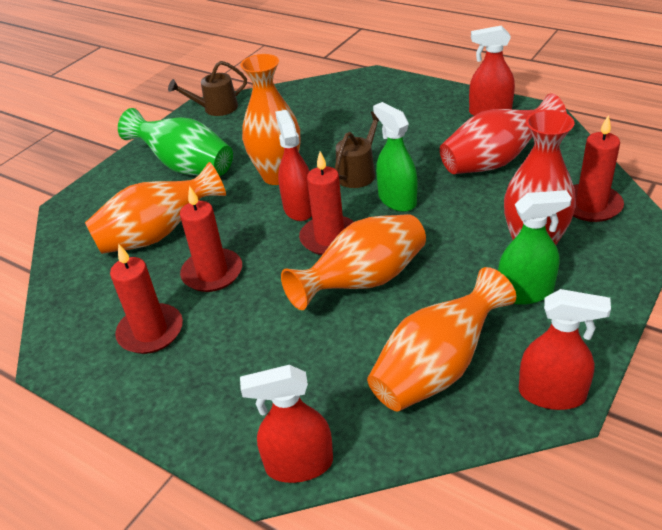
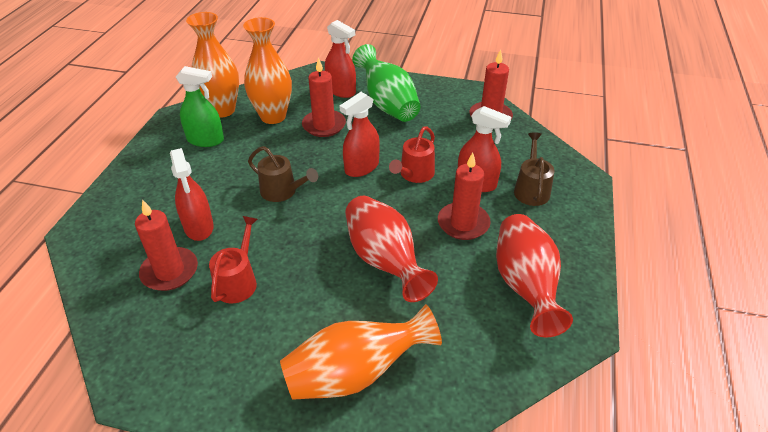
green spray bottle: [373,102,417,212] [498,190,572,304] = 2 -> [176,66,224,147] = 1
orange vase: [85,162,226,254] [240,54,300,185] [281,214,426,310] [367,267,516,412] = 4 -> [186,12,239,118] [243,17,292,124] [280,304,442,400] = 3
red watering can: none = 0 -> [209,216,258,303] [389,126,435,183] = 2

